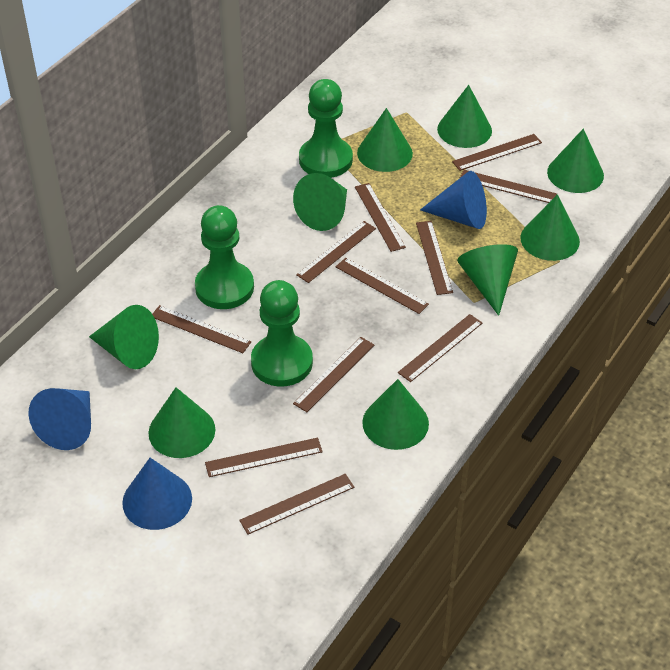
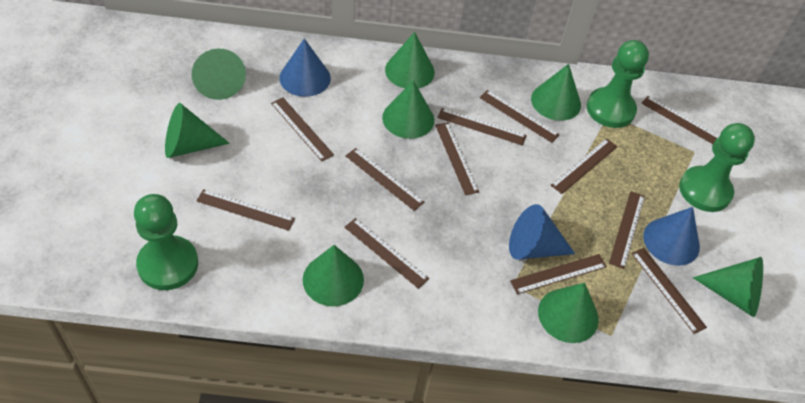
brown ruler: [152,305,251,353] [205,438,323,477] [239,474,354,535] [293,337,374,412] [296,221,376,283] [336,258,429,314] [355,183,406,252] [398,314,482,382] [416,221,453,295] [452,134,542,171] [460,170,557,203] = 11 -> [196,189,295,231] [271,97,334,161] [344,218,429,289] [345,148,424,211] [435,122,479,195] [437,108,527,146] [479,90,560,143] [510,254,607,294] [550,138,618,194] [609,191,645,269] [631,248,707,334] [641,96,720,144] = 12
green cone: [89,305,159,369] [148,387,215,458] [293,173,347,231] [357,108,413,172] [362,379,429,450] [437,85,492,148] [457,244,518,316] [520,194,580,261] [547,129,604,193] = 9 -> [165,103,230,158] [192,48,246,100] [303,245,364,307] [382,80,434,139] [385,32,435,89] [531,64,581,121] [538,283,599,343] [693,257,763,317] = 8

